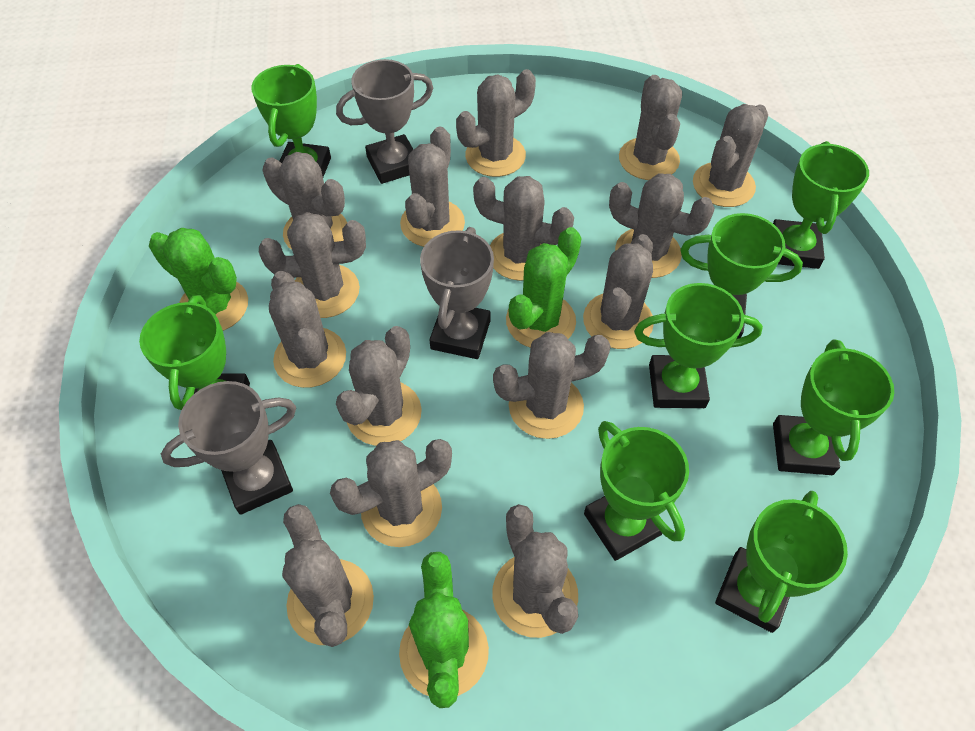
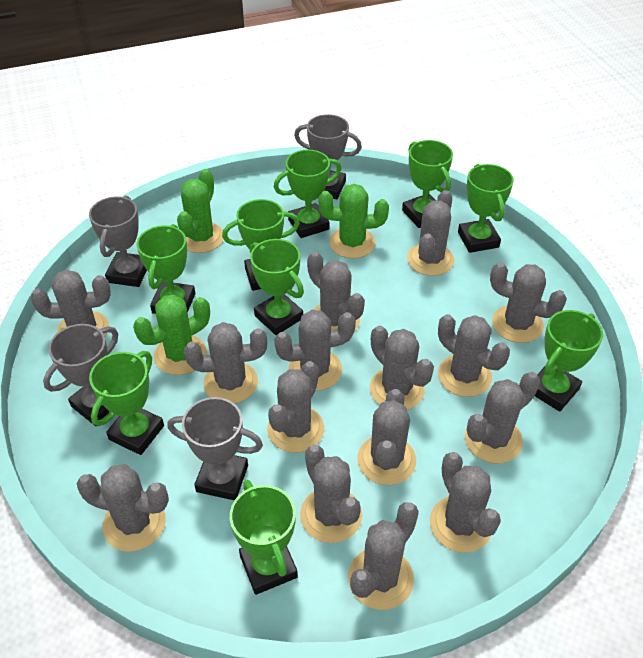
green trophy: [139,295,250,410] [251,64,331,177] [584,421,689,561] [634,283,763,408] [680,213,803,339] [715,491,848,633] [773,141,869,269] [773,339,894,475] = 8 -> [89,351,164,455] [137,224,195,314] [222,199,300,291] [230,479,298,595] [250,239,304,335] [274,150,342,238] [402,140,453,228] [458,164,514,253] [535,310,603,412] = 9
grey trophy: [161,381,296,515] [336,59,433,184] [420,227,494,359] = 3 -> [43,324,118,426] [89,195,147,287] [167,397,263,500] [294,114,362,199] = 4

